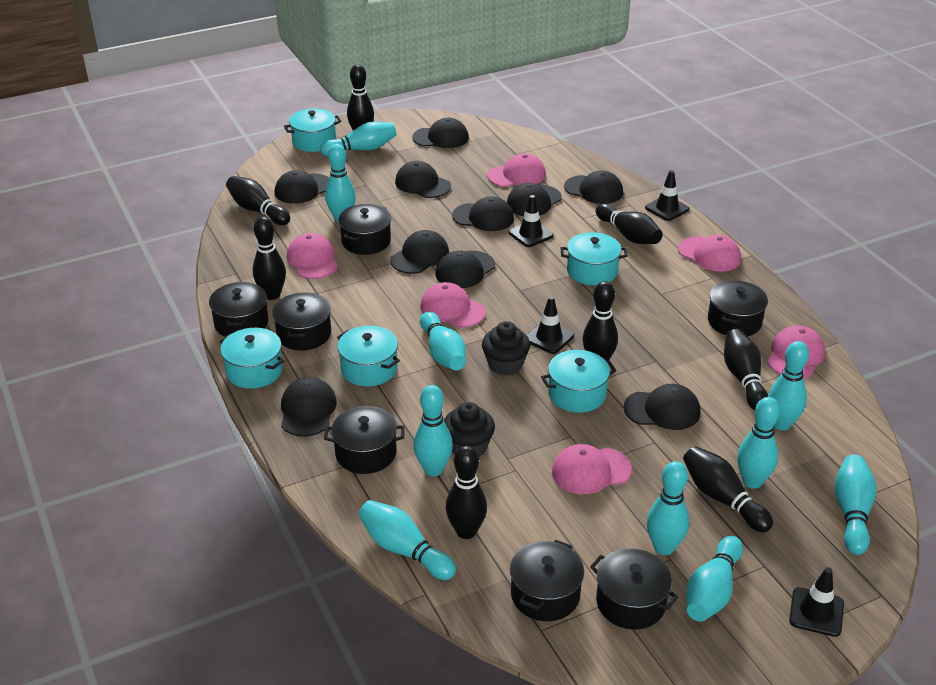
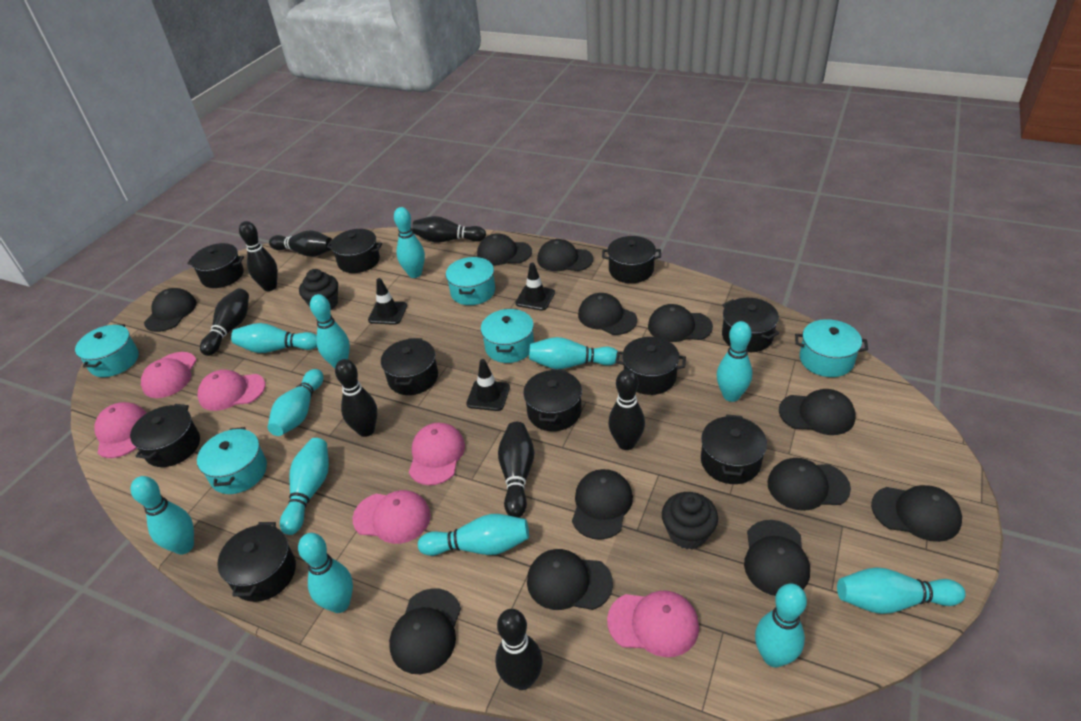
black cap: [275,170,329,204] [281,377,337,437] [390,230,449,274] [395,161,451,198] [412,118,469,148] [435,251,495,288] [452,196,514,231] [507,183,562,216] [564,170,623,204] [624,384,700,430] = 10 -> [144,288,197,332] [389,588,461,674] [477,233,532,265] [527,549,613,610] [537,239,593,271] [572,469,633,540] [578,293,637,335] [648,304,713,342] [744,520,810,596] [767,458,851,511] [779,389,855,435] [871,485,962,542] = 12
black pot: [209,282,268,337] [272,292,331,350] [324,406,405,474] [339,204,391,255] [510,540,584,621] [590,548,679,630] [708,280,768,336] = 7 -> [130,404,200,467] [187,243,244,288] [217,522,296,602] [327,229,382,273] [381,338,438,395] [523,369,582,431] [602,236,661,283] [616,337,686,395] [701,414,767,484] [722,298,779,352] = 10
black traffic cone: [508,195,553,247] [526,296,574,354] [645,170,689,221] [789,567,844,637] = 4 -> [368,278,407,325] [466,359,510,411] [515,263,555,311] = 3
turquoise bowling pin: [320,122,396,156] [325,144,356,222] [358,500,456,580] [413,385,453,476] [420,312,466,370] [647,461,689,555] [686,536,743,621] [737,397,780,489] [768,341,809,430] [834,455,876,555] = 10 -> [130,476,194,555] [231,323,317,353] [267,369,323,436] [280,438,329,535] [298,533,353,613] [310,294,350,368] [394,207,425,278] [418,514,529,556] [529,337,620,369] [717,321,753,402] [755,584,807,667] [837,567,966,614] = 12

